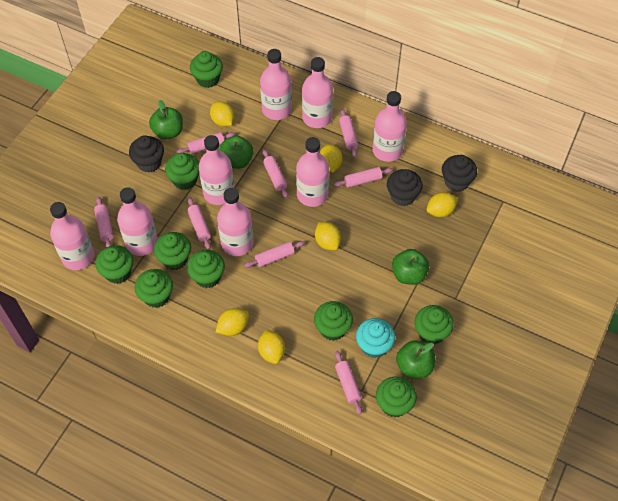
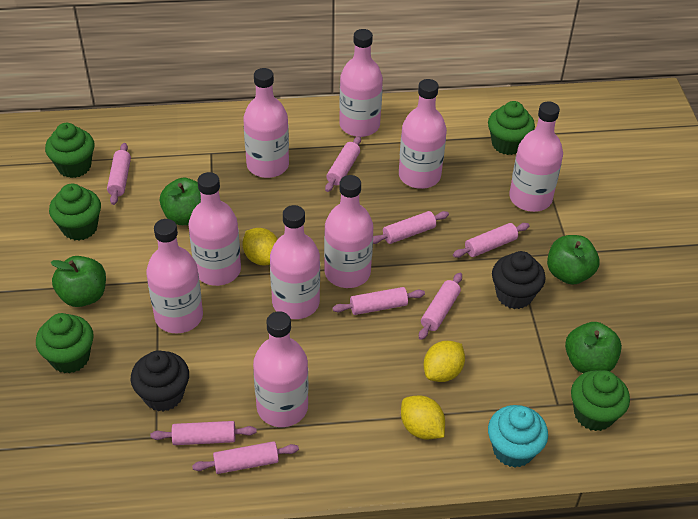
black cupcake: [129,135,164,173] [387,169,423,206] [442,155,477,192] = 3 -> [131,350,189,412] [492,251,545,309] = 2
green cupcake: [96,245,133,284] [135,269,173,308] [154,232,191,270] [165,153,199,190] [187,250,225,288] [190,51,223,88] [314,301,353,341] [376,377,417,417] [414,305,454,345] = 9 -> [36,313,94,373] [45,123,94,178] [49,184,101,241] [488,101,535,155] [571,370,630,431] = 5
pink bottle: [50,202,94,270] [117,187,158,256] [199,135,234,205] [217,188,254,256] [260,49,292,120] [296,137,329,207] [302,57,333,128] [372,91,407,162] = 8 -> [146,219,203,334] [188,172,241,286] [243,68,289,178] [253,311,308,427] [270,205,320,319] [324,175,373,288] [339,29,383,137] [399,79,447,189] [509,102,563,212] = 9
yellow lemon: [210,101,234,127] [216,308,249,336] [258,330,285,364] [315,222,341,250] [320,144,342,173] [427,192,458,217] = 6 -> [242,228,278,265] [401,395,445,440] [424,341,465,382] = 3

